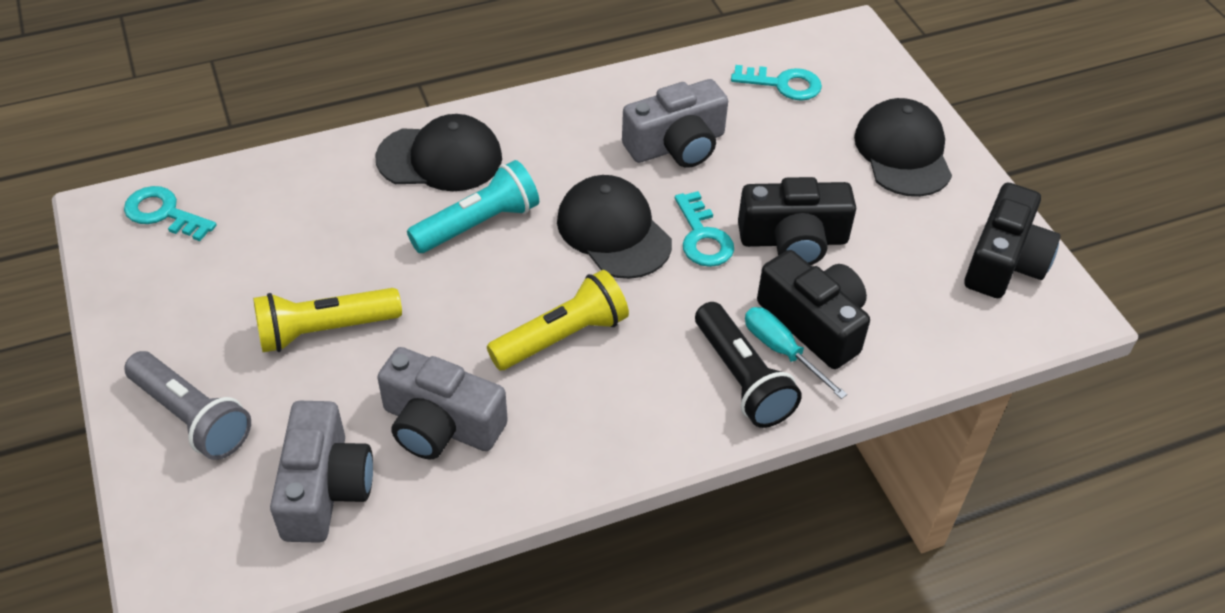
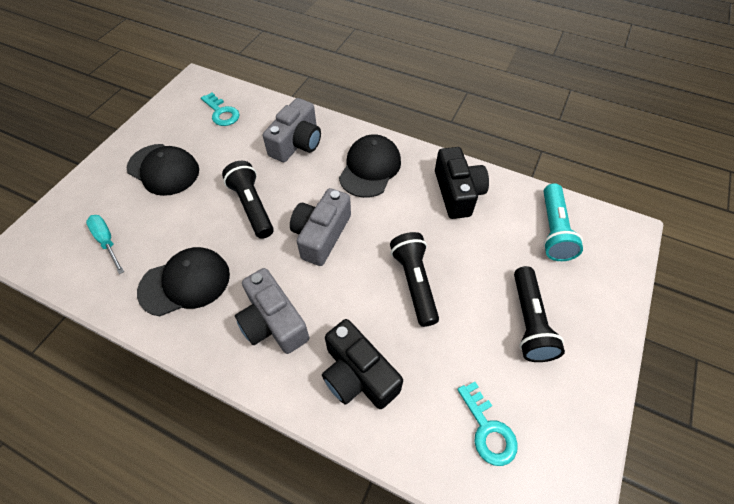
black camera: [738,177,856,265] [757,250,870,369] [964,183,1060,298] = 3 -> [322,319,403,409] [435,147,489,219] = 2
black flashlight: [695,302,802,428] = 1 -> [222,161,274,239] [390,232,439,327] [514,266,565,362] = 3
grey flashlight: [124,351,251,460] = 1 -> none = 0
turquoise key: [124,186,217,241] [675,191,734,267] [731,65,822,101] = 3 -> [201,92,239,126] [457,382,518,466] = 2
yellow flashlight: [253,288,402,352] [487,270,629,370] = 2 -> none = 0

